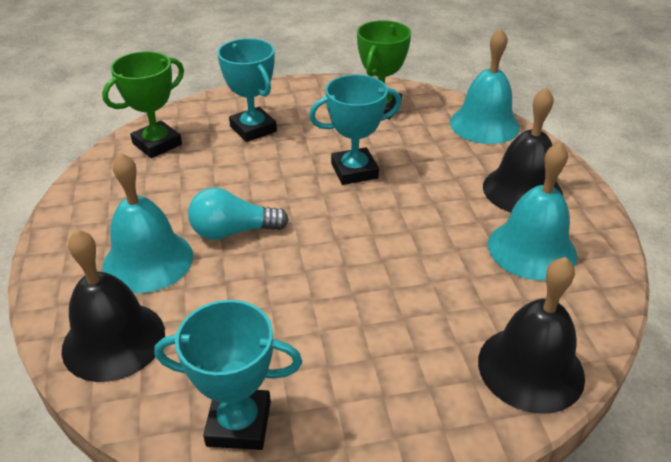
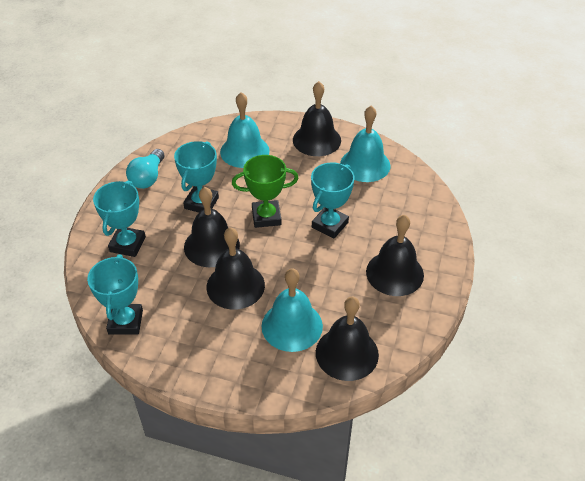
black bell: [61,229,165,382] [478,257,585,414] [483,87,563,212] = 3 -> [184,187,240,267] [206,227,265,310] [293,81,341,156] [316,297,379,381] [366,215,424,296] = 5
green trophy: [102,51,184,158] [357,20,411,119] = 2 -> [232,155,298,228] = 1
turquoise trophy: [155,300,302,450] [217,38,277,142] [309,75,402,185] = 3 -> [87,254,143,335] [93,181,146,257] [174,141,219,213] [311,162,354,238] = 4

